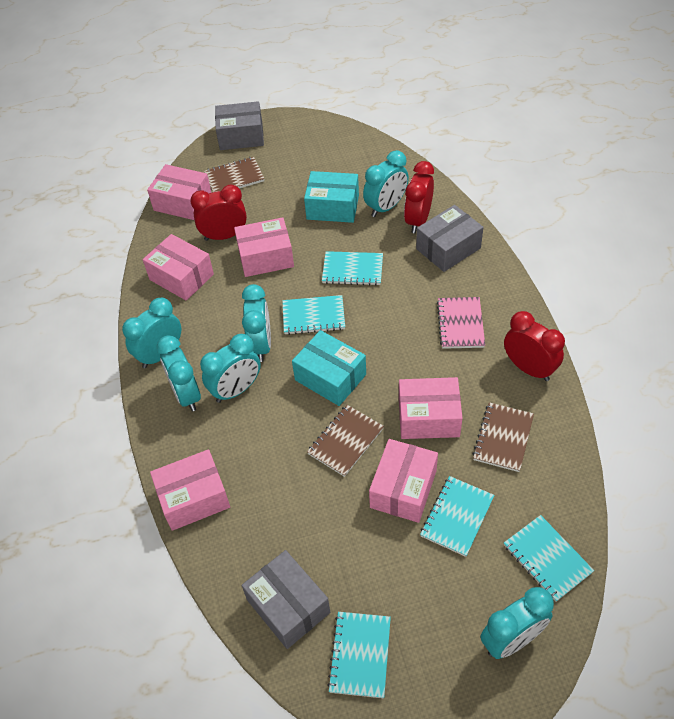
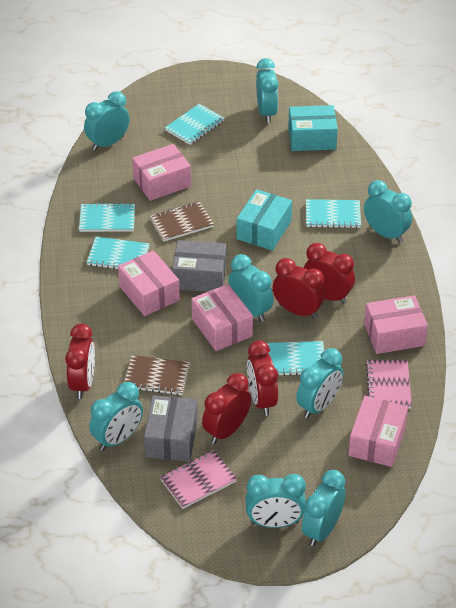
brown notebook: [204,157,264,192] [307,405,384,477] [472,402,534,472] = 3 -> [124,355,190,396] [150,201,214,242] = 2
grey box: [215,101,264,150] [242,550,330,649] [416,205,484,272] = 3 -> [144,395,198,462] [172,240,226,292] = 2
pink box: [143,234,214,301] [147,164,212,220] [150,449,230,531] [234,217,294,277] [369,439,438,523] [399,377,463,439] = 6 -> [118,250,180,316] [132,144,191,201] [191,284,253,351] [348,396,408,467] [364,295,428,354] = 5
pink notebook: [437,297,485,349] = 1 -> [160,450,237,509] [366,360,412,409] = 2
red clock: [190,184,247,241] [404,161,434,233] [504,311,565,381] = 3 -> [65,324,95,399] [202,373,251,444] [247,340,278,416] [273,258,325,319] [304,243,355,304] = 5
turquoise clock: [122,298,181,368] [156,336,201,412] [200,334,261,403] [242,284,271,362] [363,150,409,217] [480,587,554,659] = 6 -> [84,91,130,151] [89,382,143,451] [228,254,274,322] [245,474,306,528] [256,58,279,123] [296,348,343,418] [302,470,346,547] [364,180,412,243] = 8

